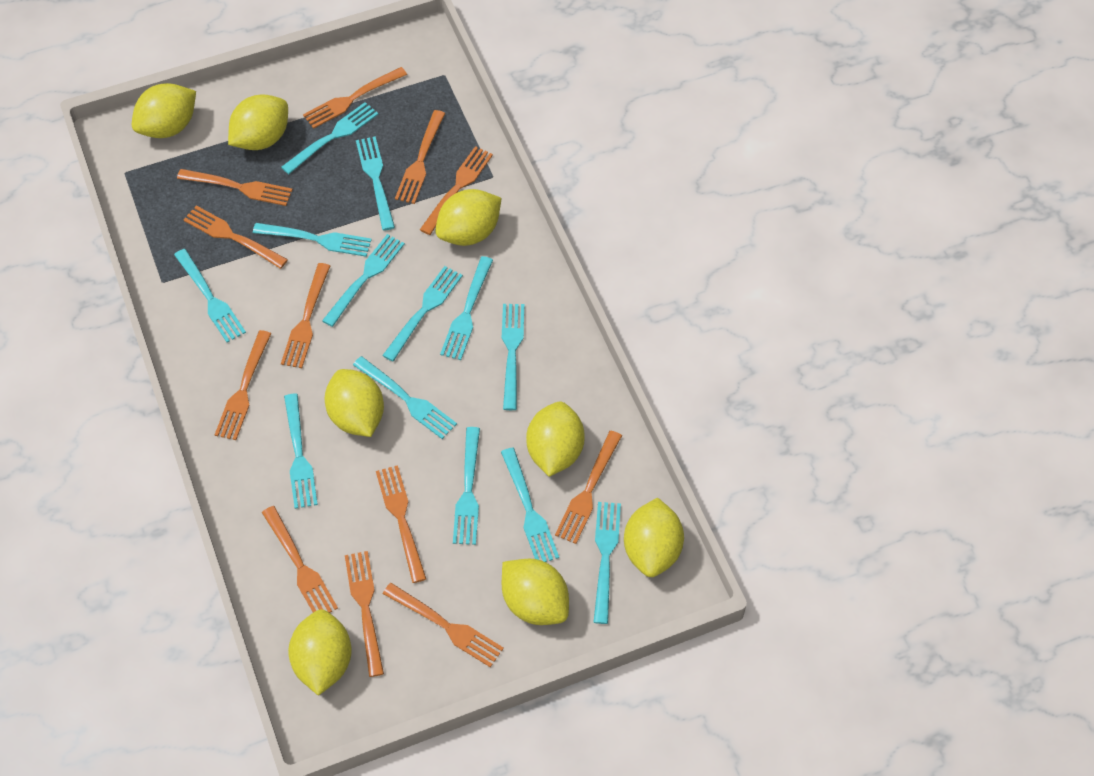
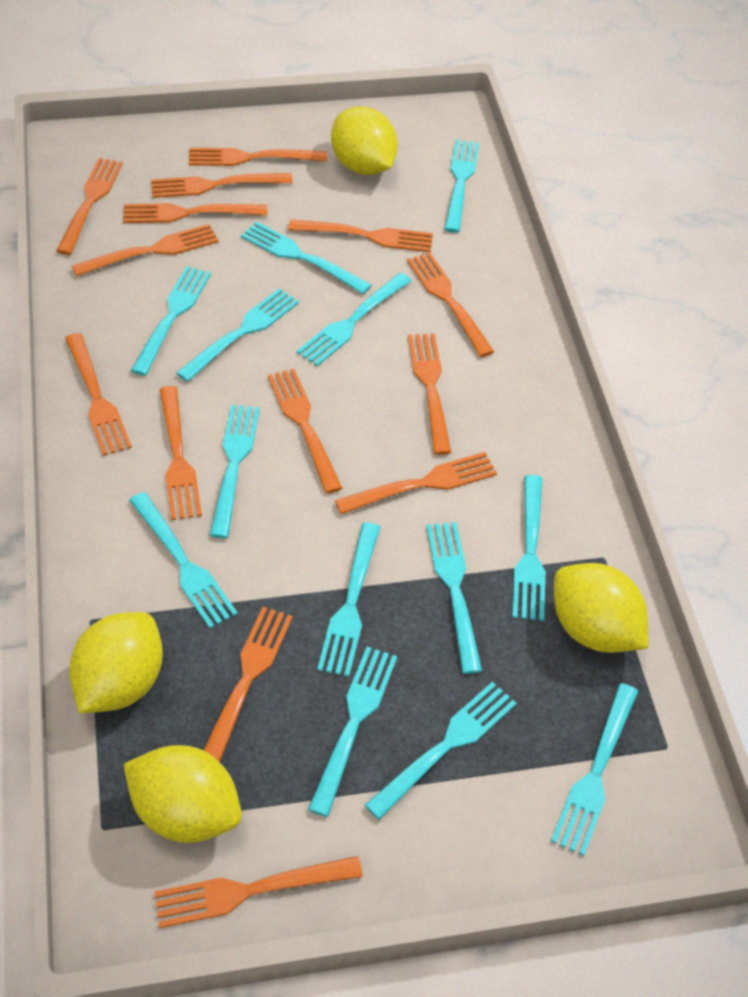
orange fork: [177,169,293,206] [183,206,288,269] [215,330,271,440] [262,506,338,613] [281,263,330,368] [303,67,407,129] [345,551,384,677] [376,465,426,583] [383,583,504,667] [395,110,445,204] [420,146,493,235] [555,431,622,544] = 12 -> [56,158,123,255] [65,333,132,456] [72,224,219,276] [123,203,268,223] [151,173,293,198] [154,856,363,928] [160,386,202,520] [189,148,327,166] [204,607,293,762] [268,369,342,494] [288,219,433,252] [335,452,497,514] [407,252,494,357] [408,333,452,455] = 14
yellow lemon: [132,83,196,138] [228,95,288,150] [288,609,352,696] [325,369,384,437] [435,189,502,246] [502,559,569,625] [526,402,585,477] [624,498,684,577] = 8 -> [69,612,163,713] [124,745,242,843] [331,106,398,175] [554,563,648,653] = 4

